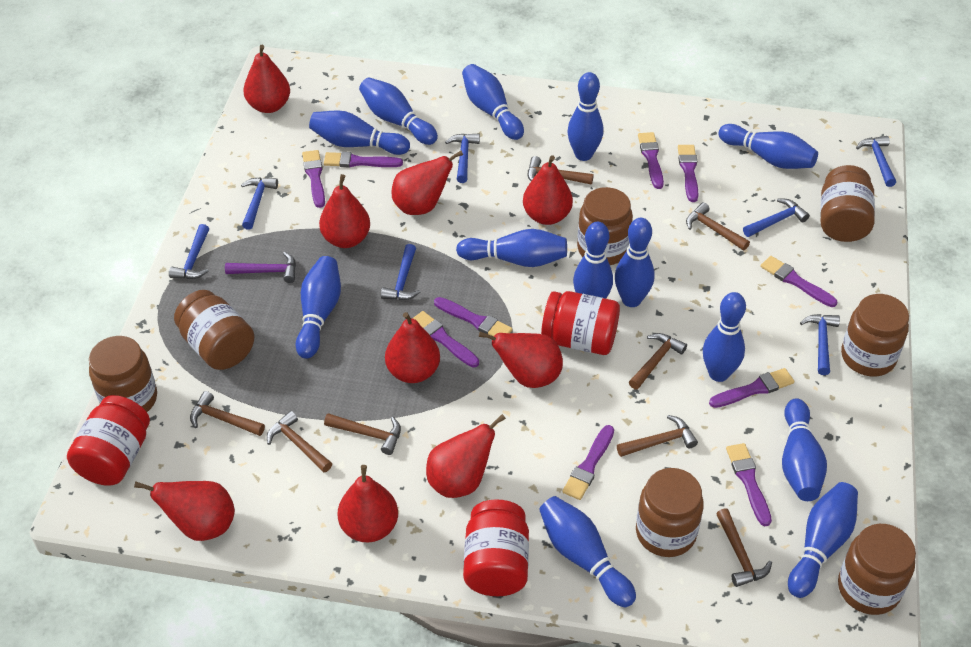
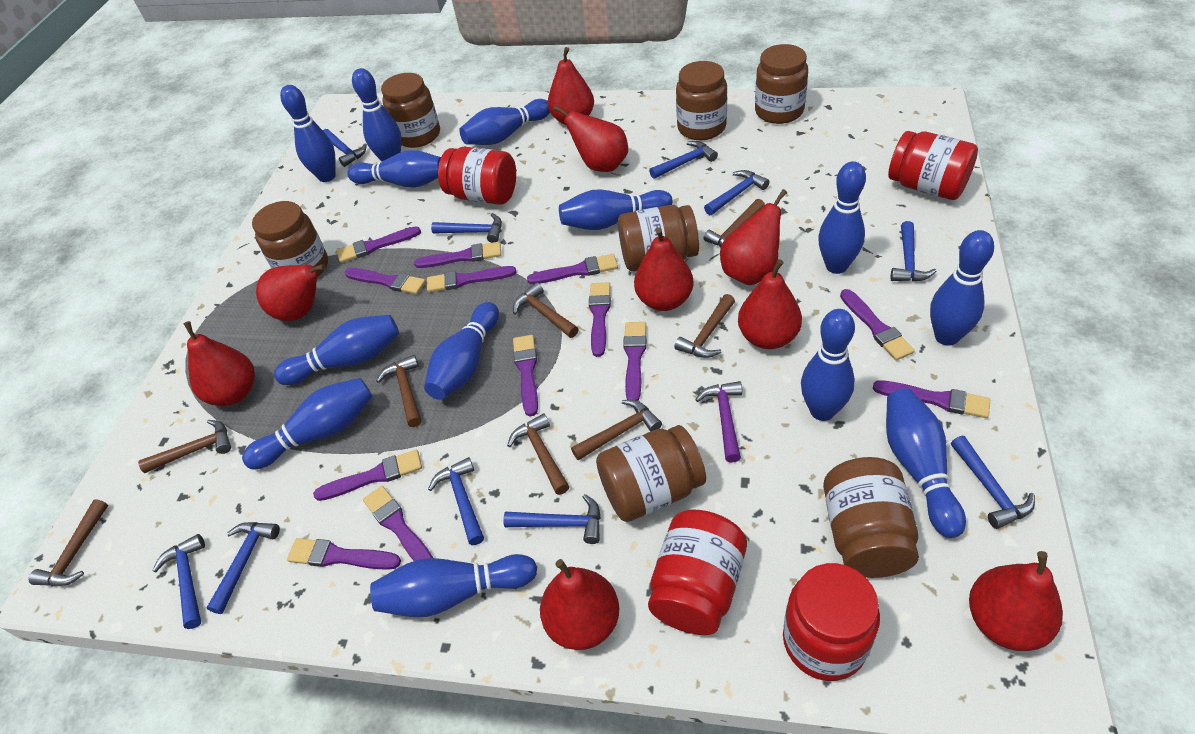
blue hammer: [169,224,209,279] [241,177,278,230] [381,244,420,300] [445,134,480,183] [743,199,810,237] [800,314,840,375] [856,136,896,187] = 7 -> [152,534,205,629] [206,522,280,614] [323,129,367,167] [428,457,484,545] [431,213,502,243] [503,494,601,544] [649,141,718,179] [704,170,769,215] [891,221,936,282] [951,436,1035,529] = 10
purple brush: [302,150,325,208] [324,152,403,168] [412,311,479,367] [434,297,512,337] [562,425,614,500] [638,132,664,189] [678,145,698,202] [709,368,794,408] [726,443,772,526] [761,256,837,307] = 10 -> [287,538,401,570] [313,450,422,501] [336,226,421,263] [345,268,426,294] [363,486,433,561] [414,242,501,268] [427,266,516,292] [513,335,538,417] [527,254,618,284] [589,282,611,357] [623,322,646,401] [840,289,915,360] [873,380,990,418] = 13
red jar: [67,395,150,486] [463,499,529,596] [541,291,620,355] = 3 -> [438,147,516,205] [648,510,747,635] [783,563,880,681] [888,131,978,200] = 4

